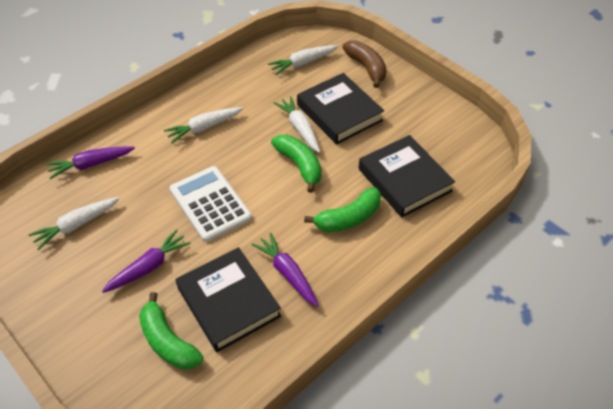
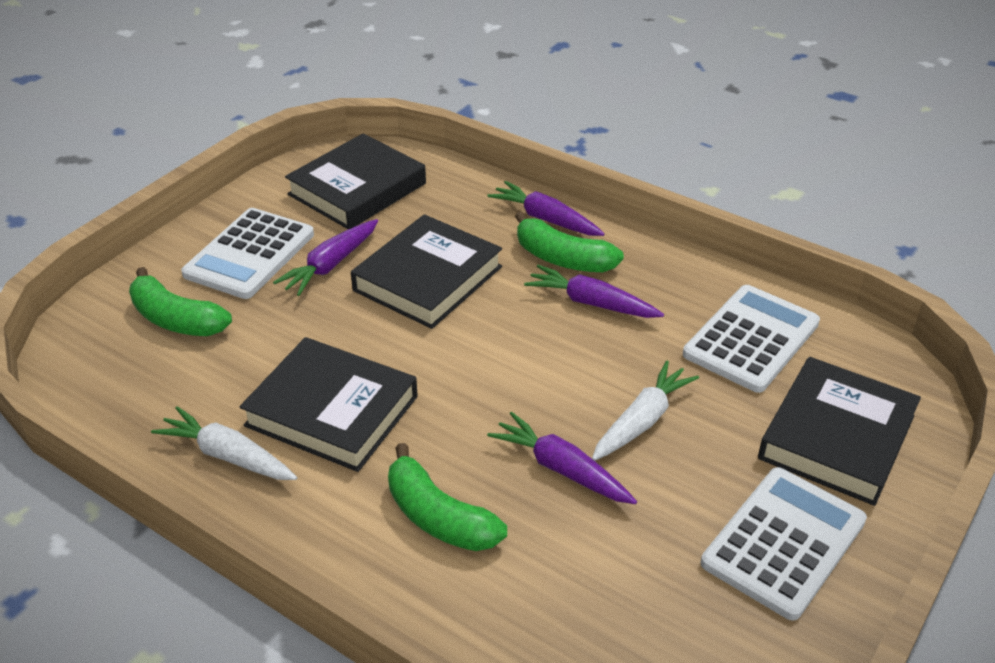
black book: [176,247,281,352] [297,73,384,145] [359,135,455,217] = 3 -> [240,337,418,472] [285,133,426,229] [351,214,502,329] [758,357,921,506] = 4
brown banana: [342,40,387,88] = 1 -> none = 0
purple carrot: [46,146,135,179] [102,229,191,293] [252,233,319,307] = 3 -> [273,219,378,296] [487,181,605,236] [487,412,637,504] [524,265,664,318] = 4
white calculator: [170,166,252,242] = 1 -> [181,208,314,299] [683,285,820,393] [701,467,867,621] = 3
white carrot: [28,197,120,250] [164,107,243,143] [268,45,338,75] [274,96,320,153] = 4 -> [151,406,297,480] [592,361,699,461] = 2

